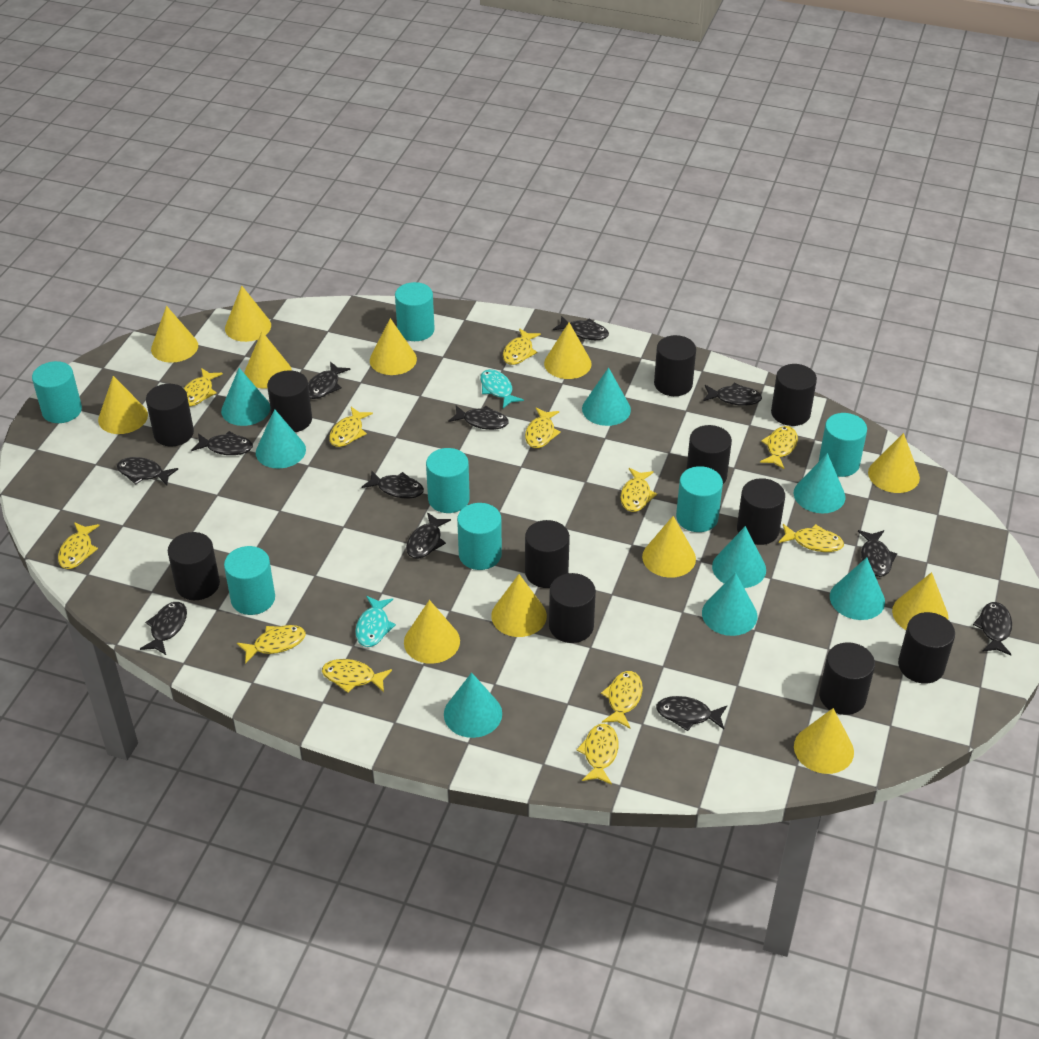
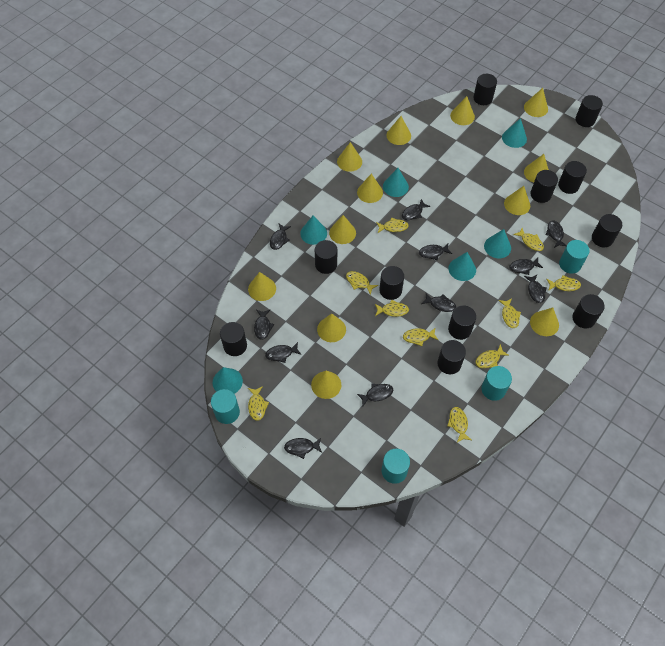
black fish: [117,457,178,485] [140,602,187,655] [191,431,253,455] [308,362,350,399] [361,470,424,499] [406,512,451,559] [448,406,509,430] [553,316,609,340] [656,696,727,731] [703,383,762,406] [858,530,897,577] [973,602,1012,655] = 12 -> [254,310,274,340] [265,342,301,363] [270,224,291,250] [284,438,322,459] [357,383,393,406] [402,199,430,220] [419,244,452,260] [422,293,456,312] [509,257,543,275] [524,275,547,303] [546,220,567,248] = 11
turquoise cone: [221,368,270,426] [256,409,306,469] [444,673,502,738] [582,367,631,426] [702,573,757,636] [712,526,766,588] [794,453,845,513] [830,557,885,620] = 8 -> [213,367,243,394] [300,215,327,245] [383,168,409,197] [449,252,476,281] [484,229,511,258] [502,118,527,148] = 6
turquoise cylinder: [32,361,82,423] [224,546,275,615] [395,282,435,341] [426,448,470,513] [457,503,502,570] [676,466,723,532] [819,413,867,477] = 7 -> [211,389,240,424] [382,449,410,484] [481,366,512,401] [559,240,589,274] = 4
turquoise fish: [355,596,396,647] [480,369,524,408] = 2 -> none = 0
yellow fish: [58,522,100,569] [184,368,223,407] [237,625,306,664] [322,659,392,693] [329,407,373,447] [503,328,541,365] [525,408,561,448] [576,724,618,785] [601,671,643,729] [620,468,657,512] [760,426,798,469] [779,524,844,552] = 12 -> [248,386,269,421] [346,271,378,295] [375,300,409,317] [376,217,409,233] [403,327,438,346] [447,407,471,443] [475,344,509,368] [498,298,521,328] [513,228,544,251] [546,275,581,291] = 10

